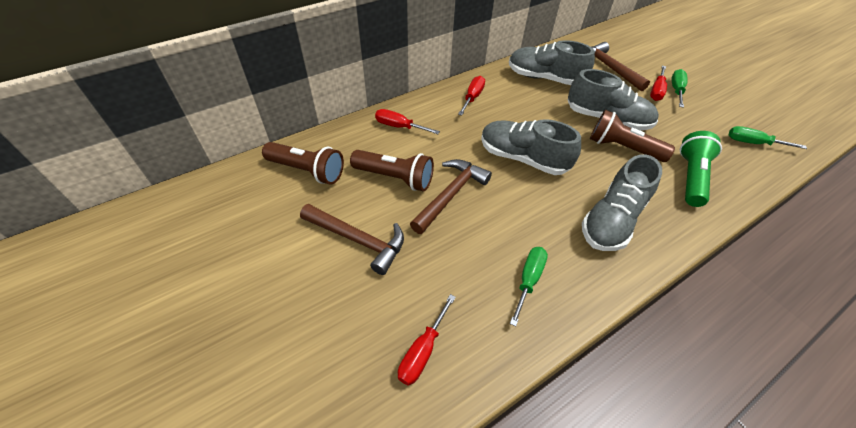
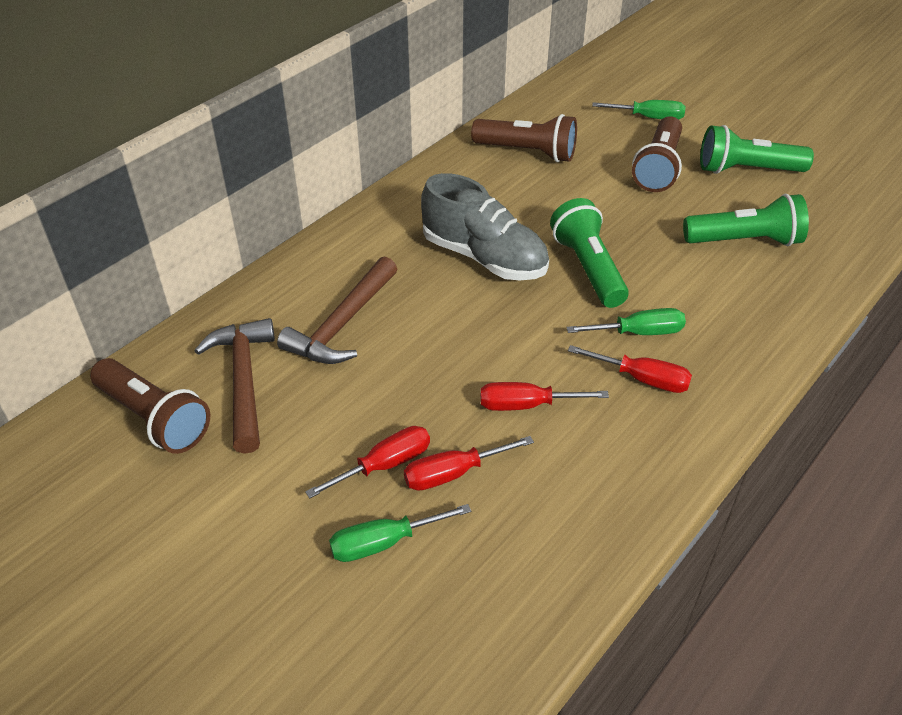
brown hammer: [300,204,404,275] [410,159,492,234] [591,42,650,91] = 3 -> [194,318,275,454] [277,256,397,364] = 2
green flashlight: [680,131,722,207] = 1 -> [550,198,629,308] [683,194,809,246] [700,125,814,174] = 3
grey shoe: [481,119,581,175] [509,40,595,85] [568,69,659,130] [582,154,662,251] = 4 -> [421,173,549,281] = 1

